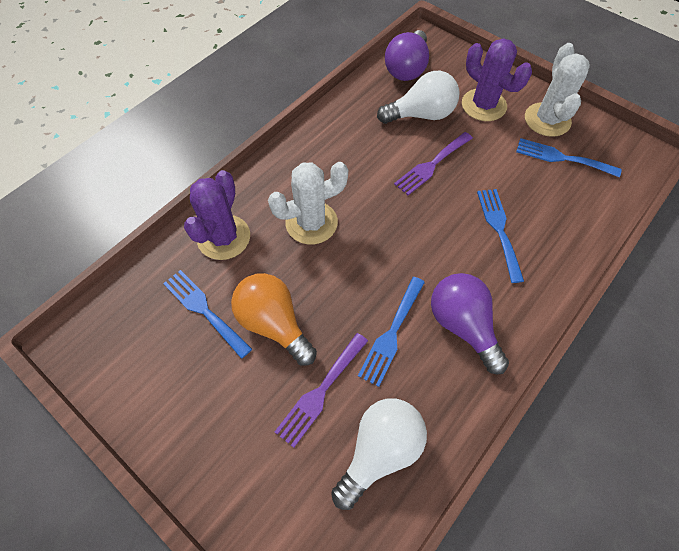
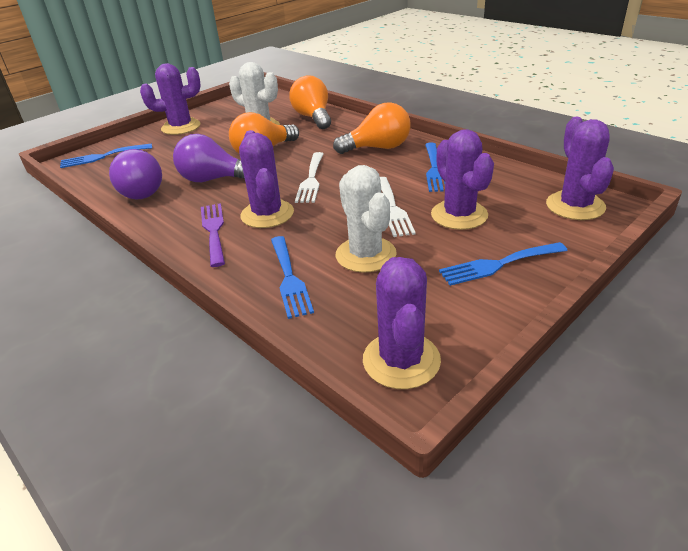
orange light bulb: [231,273,317,366] = 1 -> [229,112,299,153] [289,75,331,129] [333,102,411,154] = 3
purple cactus: [184,170,250,260] [462,38,532,121] = 2 -> [140,63,201,135] [239,130,294,228] [363,257,441,389] [431,129,494,230] [546,117,614,220] = 5
purple fork: [275,333,368,448] [394,132,473,195] = 2 -> [201,203,225,267] = 1
white fork: none = 0 -> [295,152,324,203] [380,177,416,237] = 2
white light bulb: [331,398,427,510] [377,71,459,124] = 2 -> none = 0

